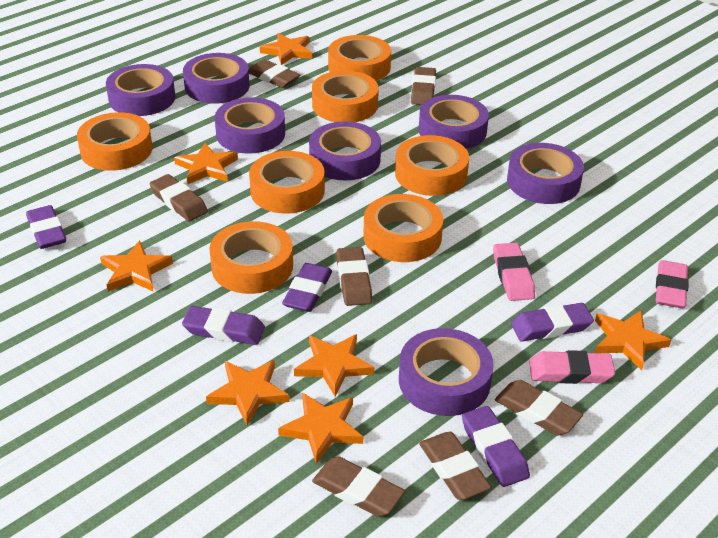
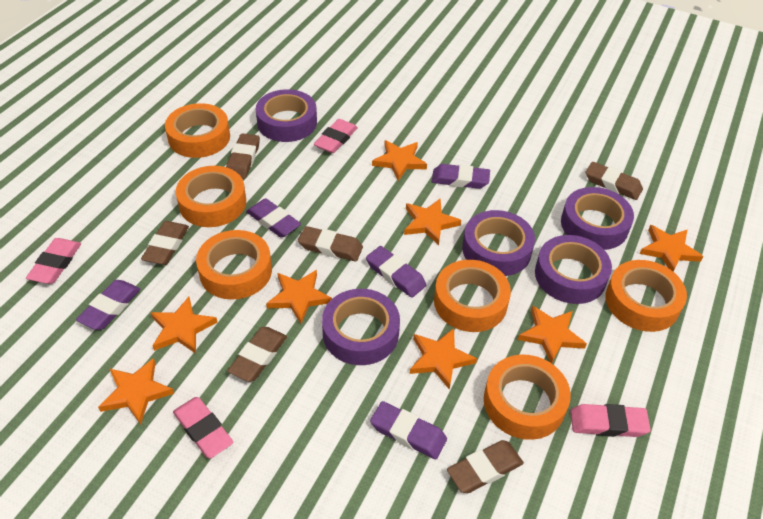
brown eraser: [150,174,208,221] [249,59,301,88] [312,456,405,517] [336,247,372,306] [411,67,436,105] [419,432,492,500] [495,380,583,436] = 7 -> [141,221,189,265] [226,133,260,179] [227,327,287,382] [298,226,363,262] [447,440,524,493] [585,162,643,200] = 6
orange star: [100,240,173,292] [174,143,238,184] [206,360,290,425] [260,33,312,65] [278,392,363,464] [294,334,374,396] [595,310,671,370] = 7 -> [98,358,174,425] [150,297,218,354] [266,270,332,324] [372,140,427,181] [404,199,461,246] [410,328,477,390] [518,306,587,363] [640,225,704,272] = 8
orange tape: [77,112,152,171] [209,221,293,294] [249,151,325,214] [312,70,379,122] [328,35,391,81] [364,194,443,262] [395,135,469,196] = 7 -> [165,103,230,158] [176,166,246,227] [196,230,272,300] [434,260,511,332] [484,355,571,440] [605,260,687,332] = 6
pink eraser: [493,243,535,301] [529,350,615,384] [656,260,689,308] = 3 -> [26,238,81,284] [173,397,233,459] [314,119,358,153] [570,404,651,437] = 4
purple tape: [106,64,175,116] [183,53,250,104] [215,97,285,154] [309,121,381,180] [399,328,494,416] [419,95,489,149] [507,143,584,204] = 7 -> [256,89,317,142] [322,289,400,365] [462,210,535,276] [535,235,612,304] [561,187,634,250] = 5

